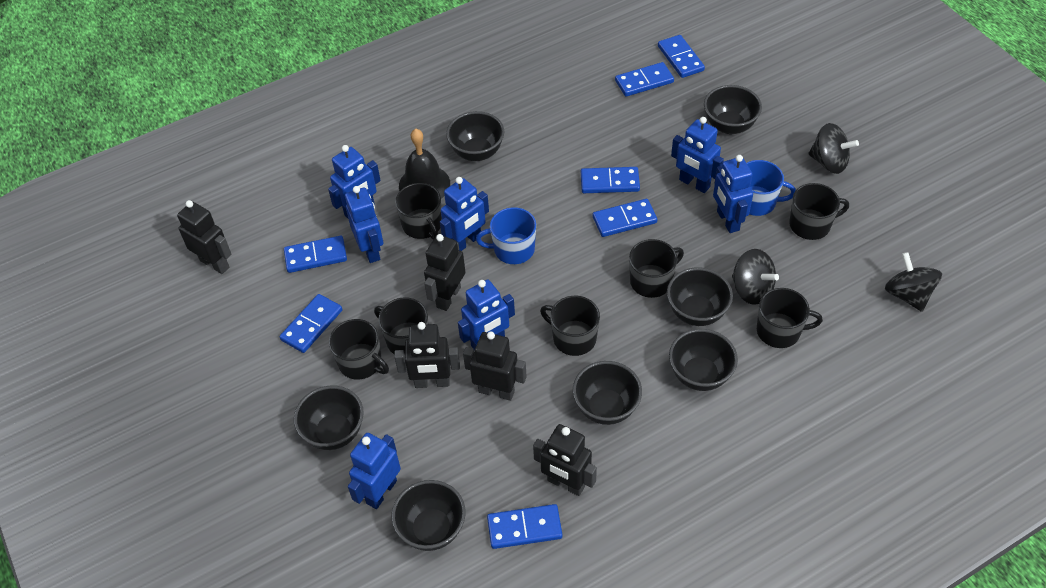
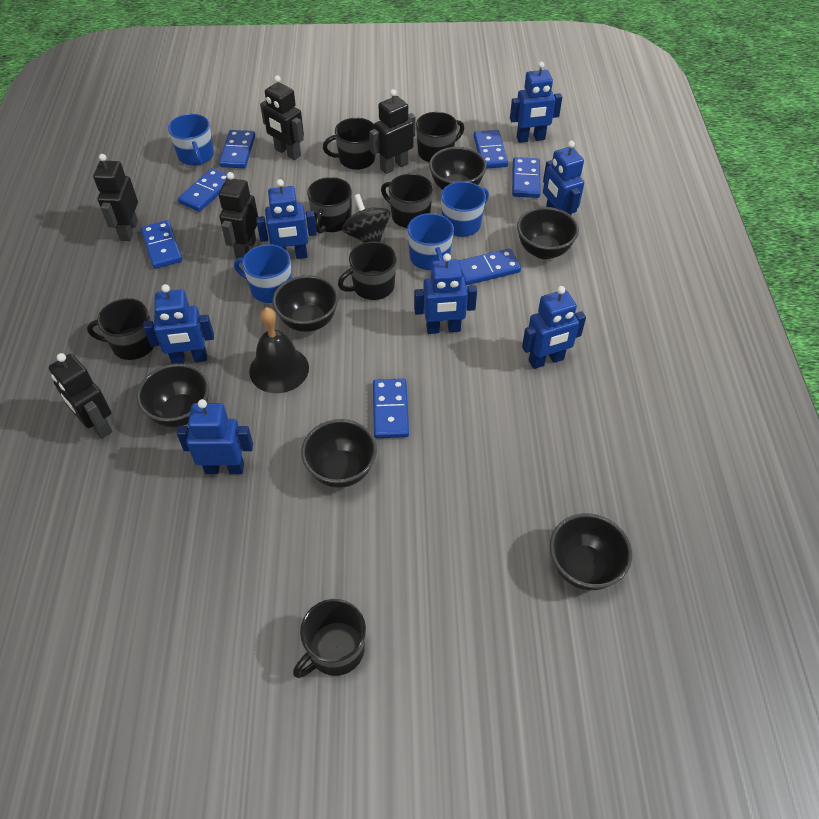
black bowl: [294,386,364,450] [391,480,466,551] [446,111,504,161] [573,361,642,425] [667,267,733,326] [669,329,738,391] [704,85,762,134] = 7 -> [136,363,209,427] [272,275,338,332] [301,419,377,488] [429,147,487,190] [517,207,579,259] [550,513,632,590] = 6
black spinning top: [732,249,779,305] [808,123,859,174] [885,252,942,312] = 3 -> [342,194,391,243] = 1
blue mug: [476,207,536,264] [747,160,796,216] = 2 -> [168,114,214,166] [234,244,292,303] [407,213,454,270] [441,181,489,237] = 4

